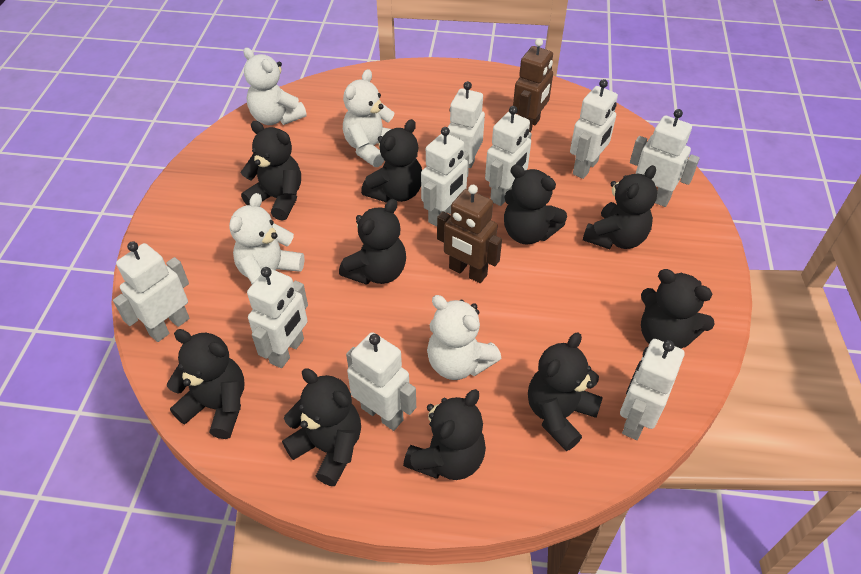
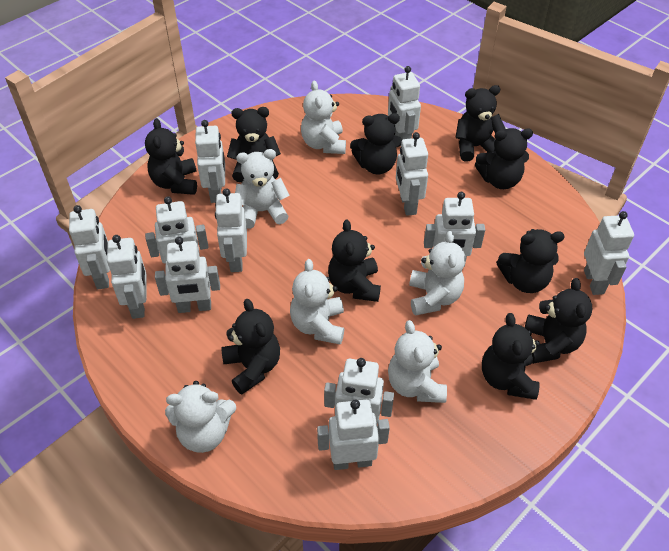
brown robot: [437,185,502,283] [513,38,553,132] = 2 -> none = 0
white robot: [113,241,190,342] [247,267,308,368] [346,332,416,431] [421,127,469,227] [448,81,485,168] [485,106,532,206] [570,79,618,179] [620,339,685,440] [630,109,700,207] = 9 -> [69,205,110,289] [107,235,147,319] [145,196,208,263] [155,237,220,313] [195,120,225,203] [215,188,247,272] [317,400,390,470] [324,358,394,423] [388,66,421,140] [396,132,428,216] [424,192,485,267] [584,211,634,295] = 12
white teddy bear: [229,193,305,284] [243,47,307,125] [343,69,395,167] [427,295,501,380] = 4 -> [165,381,236,453] [235,149,290,229] [290,259,344,345] [301,81,346,154] [388,320,447,403] [409,231,466,316] = 6

